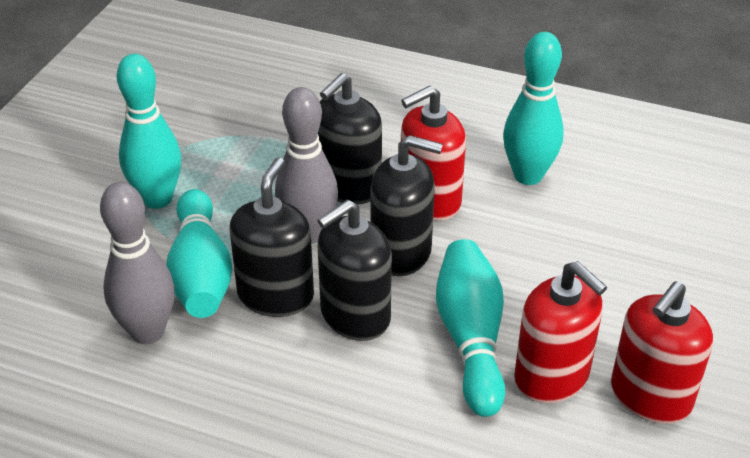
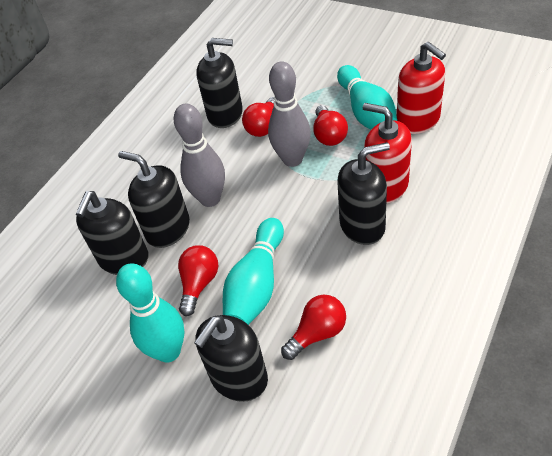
black soap dispenser: [229,157,314,317] [317,200,392,341] [318,73,382,204] [370,135,443,276] = 4 -> [76,191,149,275] [118,151,190,248] [194,315,268,402] [196,38,243,128] [337,142,390,245] = 5
red light bulb: none = 0 -> [178,245,218,316] [242,97,275,137] [281,295,346,360] [313,105,348,146] = 4
red soap dispenser: [401,85,466,221] [514,261,607,403] [611,281,713,424] = 3 -> [363,103,412,204] [397,42,446,134] = 2
turquoise bowling pin: [117,54,181,209] [166,189,232,318] [436,239,505,417] [503,32,564,185] = 4 -> [116,263,185,363] [223,218,284,325] [337,65,397,129] = 3

